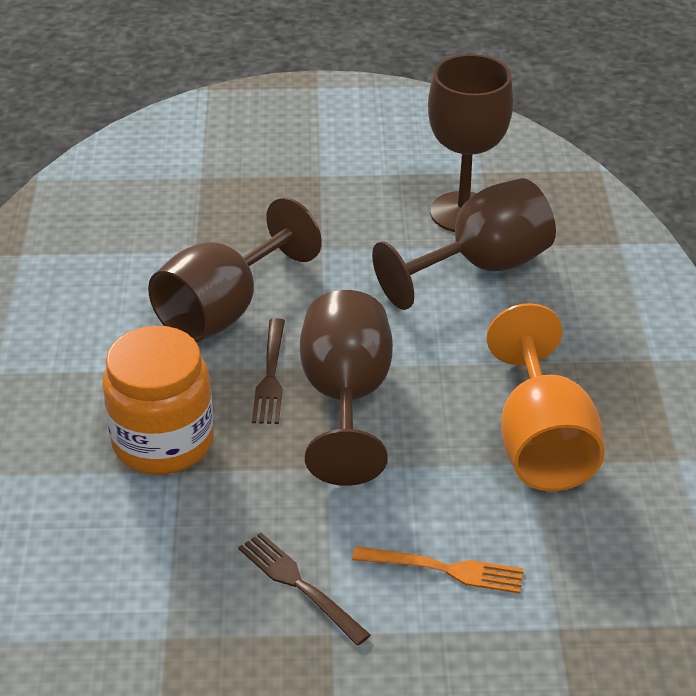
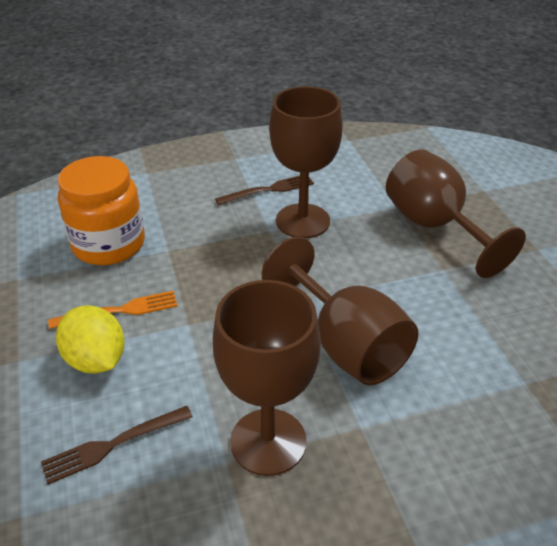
orange goblet: [486,303,605,491] = 1 -> none = 0
yellow lemon: none = 0 -> [56,305,125,374] = 1

